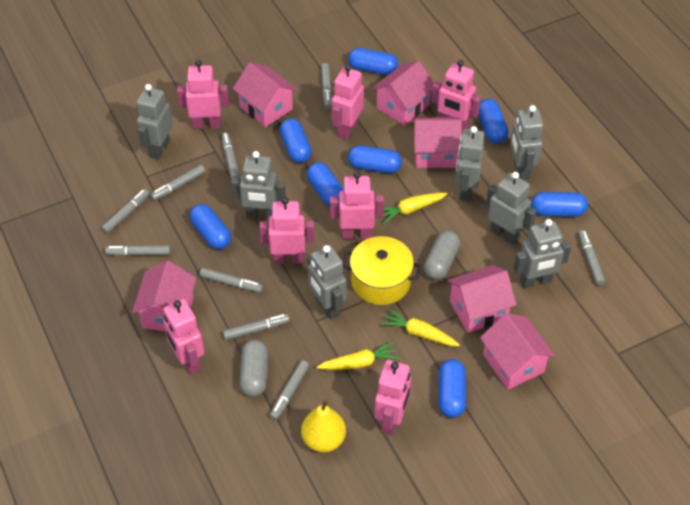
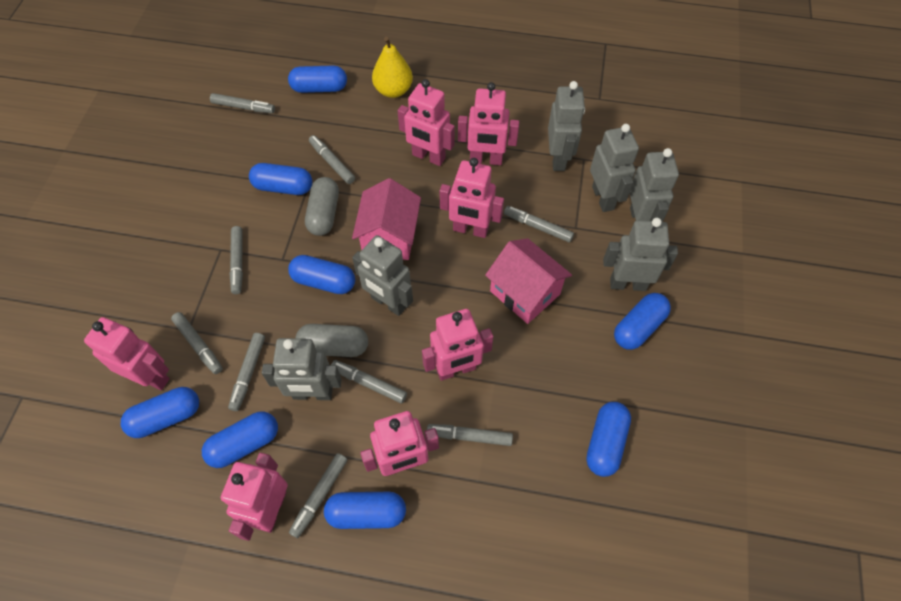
grey robot: [136,84,173,160] [231,151,286,220] [308,245,347,320] [455,126,484,202] [486,172,536,245] [510,105,544,180] [514,219,571,289] = 7 -> [262,338,342,400] [352,235,413,316] [548,81,585,171] [590,124,639,212] [603,218,678,291] [630,148,679,222] = 6
pink house: [132,261,196,331] [233,62,297,127] [372,61,434,126] [413,117,462,168] [447,265,517,333] [480,313,555,389] = 6 -> [352,178,421,260] [485,238,572,324] = 2
yellow carrot: [316,341,400,370] [380,193,447,224] [380,308,460,346] = 3 -> none = 0
yellow pot: [343,236,422,305] = 1 -> none = 0

